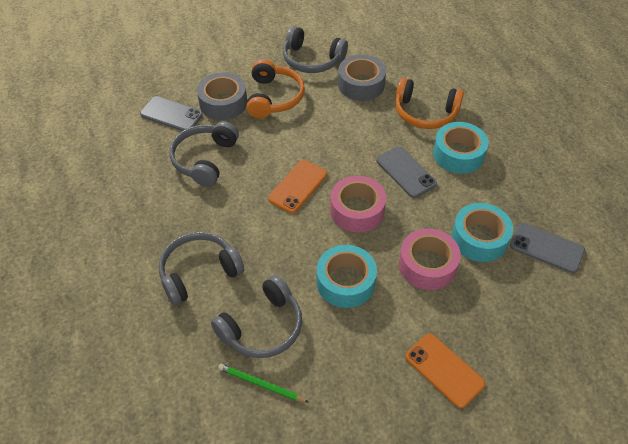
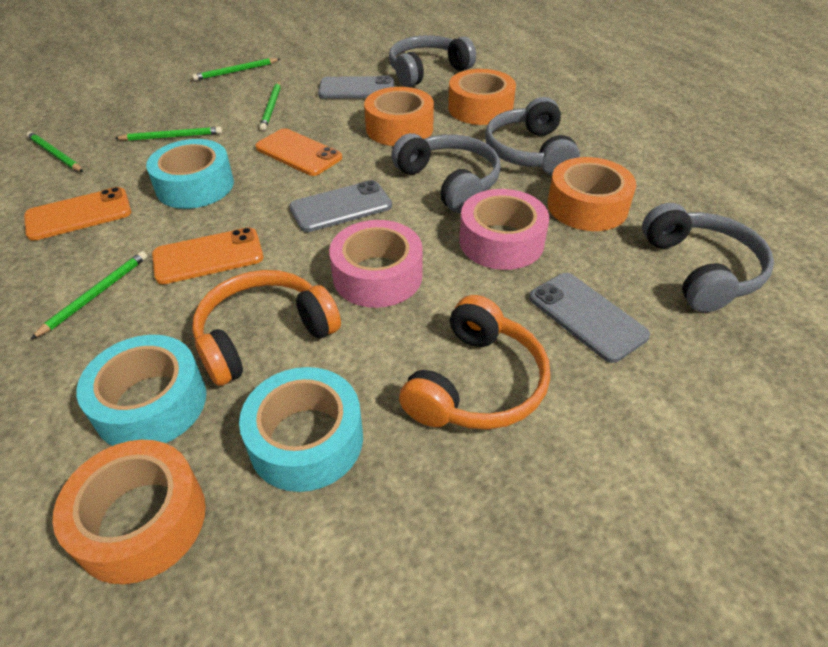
green pencil: [218,364,309,403] = 1 -> [27,131,83,172] [30,251,147,340] [114,126,222,141] [192,58,280,81] [260,81,281,131] = 5
grey tape: [197,72,247,120] [338,55,386,101] = 2 -> none = 0
orange phone: [268,160,327,213] [405,334,485,408] = 2 -> [24,187,131,241] [152,227,263,284] [255,128,342,176] = 3
orange tape: none = 0 -> [52,440,206,584] [364,87,434,146] [448,69,516,125] [547,157,636,231] = 4

